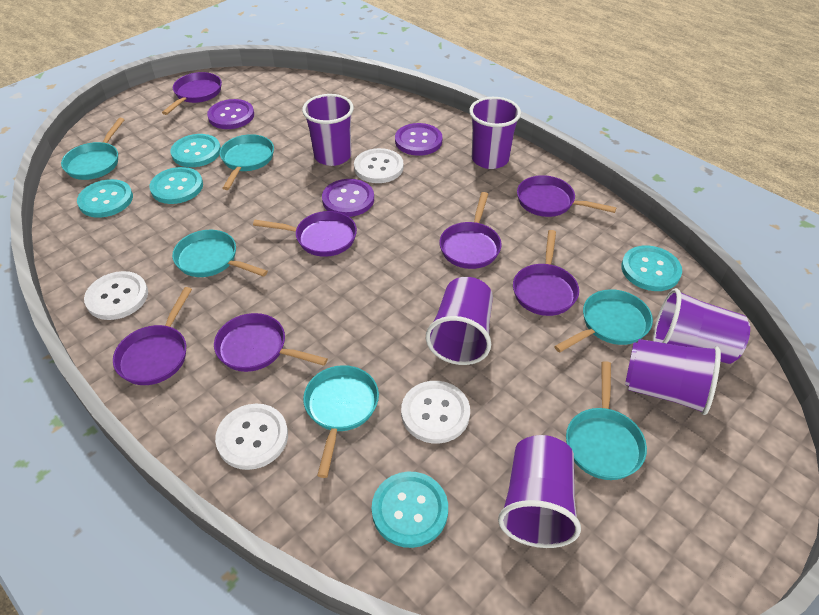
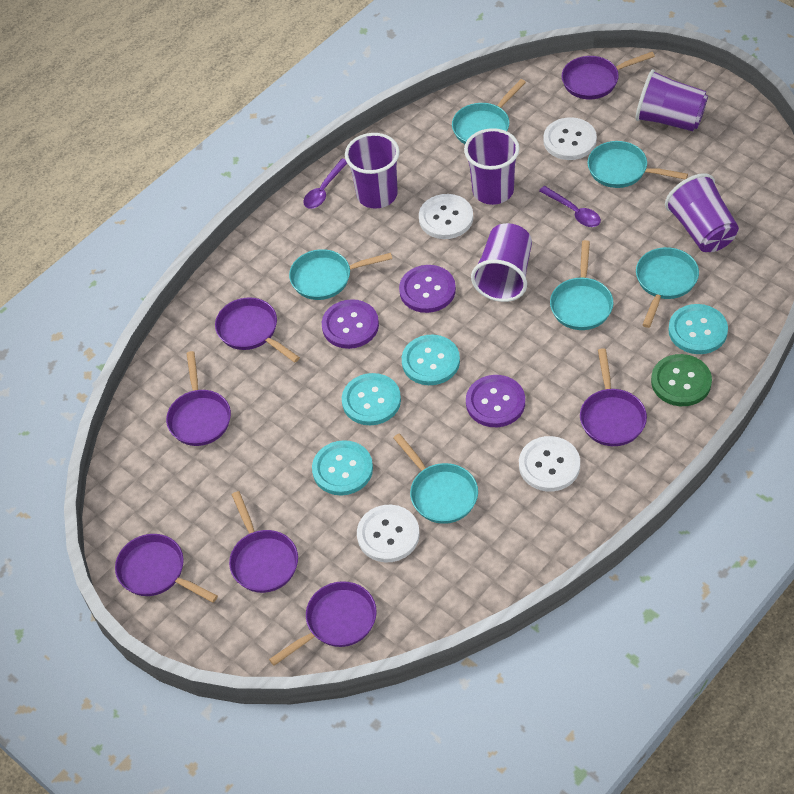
green button: none = 0 -> [651,354,712,406] = 1
purple cup: [302,94,354,166] [426,277,493,365] [469,97,521,169] [498,435,581,548] [625,339,721,415] [653,288,750,364] = 6 -> [345,133,400,208] [464,128,520,205] [471,223,532,302] [635,69,708,131] [665,173,739,252] = 5
purple spoon: none = 0 -> [303,159,347,209] [539,186,601,227] = 2
turquoise button: [77,179,133,218] [149,167,203,204] [171,134,221,167] [372,472,448,548] [621,246,682,291] = 5 -> [312,440,373,496] [342,373,401,425] [402,335,460,385] [668,304,728,354] = 4

